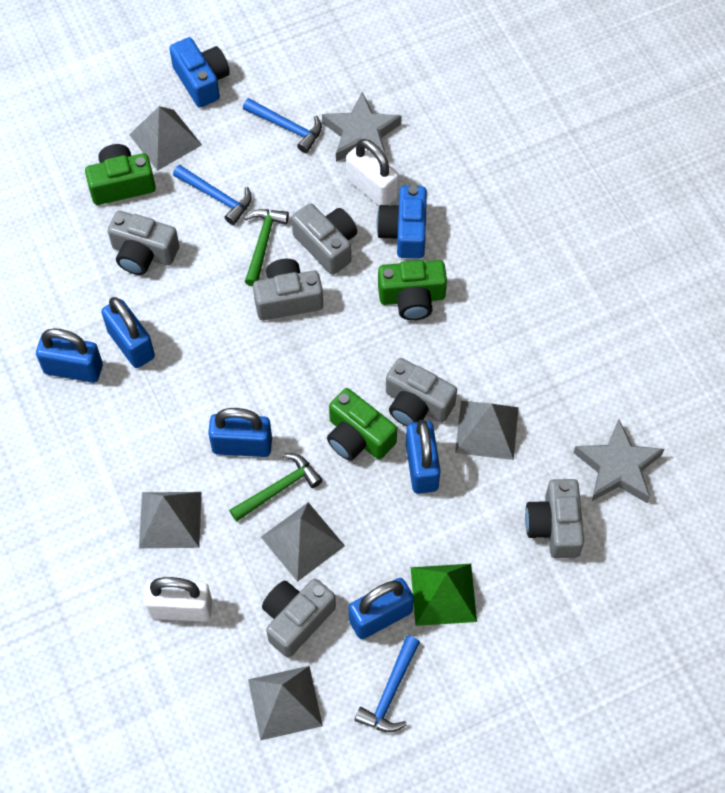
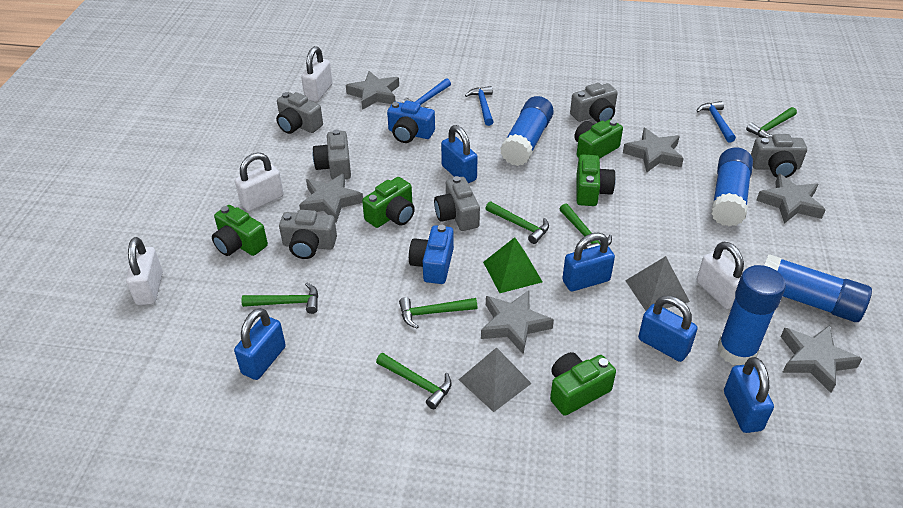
blue glue stick: none = 0 -> [500,96,554,166] [711,147,753,227] [717,265,786,365] [764,254,872,322] = 4
green camera: [85,144,156,205] [327,388,397,461] [378,260,447,320] = 3 -> [212,205,268,256] [362,177,415,228] [550,352,616,416] [574,119,623,159] [577,154,616,206] = 5
green hammer: [229,454,323,521] [244,209,289,286] = 2 -> [242,283,318,314] [376,353,452,409] [399,297,477,329] [485,201,549,244] [560,203,612,249] [746,107,797,138] = 6
grey pyramid: [129,106,202,171] [139,492,201,548] [248,666,323,741] [261,502,345,582] [455,401,519,460] = 5 -> [459,347,532,412] [625,256,690,311] = 2
grey star: [322,92,402,162] [573,419,664,503] = 2 -> [299,173,363,223] [346,71,399,110] [481,290,554,354] [623,128,684,173] [756,174,826,224] [781,325,862,393] = 6
white padlock: [144,577,212,622] [346,139,399,206] = 2 -> [126,237,163,305] [235,152,284,211] [301,46,332,102] [697,241,744,309] = 4

